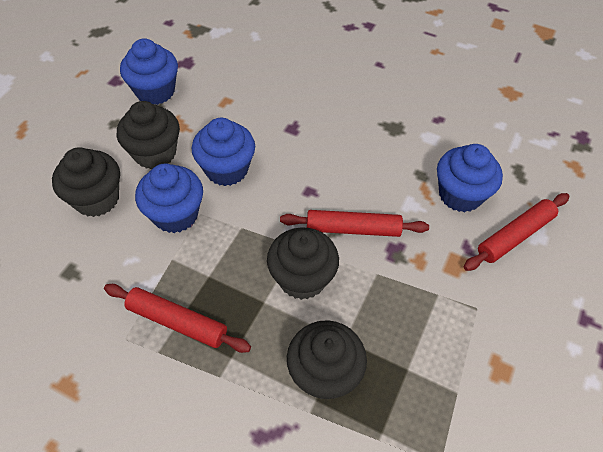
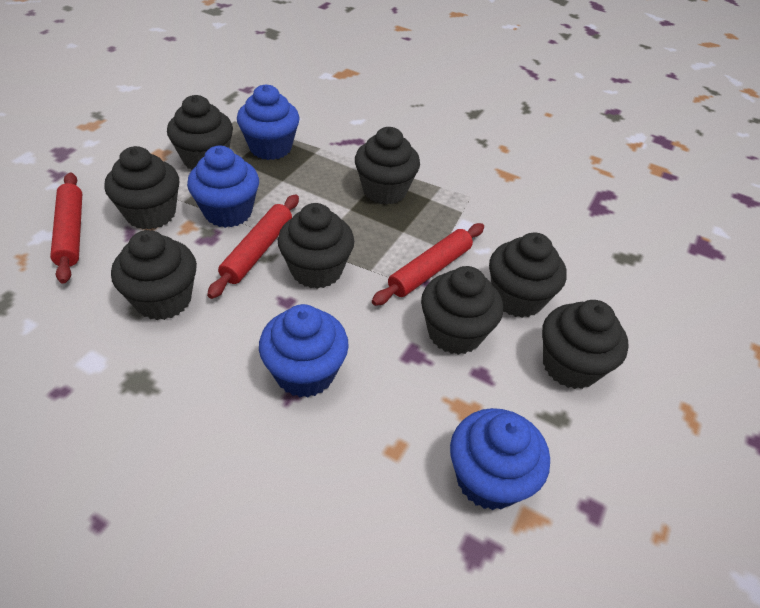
black cupcake: [52,147,120,217] [117,101,180,169] [267,227,339,300] [287,320,367,399] = 4 -> [104,146,179,230] [111,230,197,320] [167,95,233,170] [278,203,354,289] [355,127,420,205] [421,266,503,355] [489,233,567,318] [542,300,629,389] = 8

